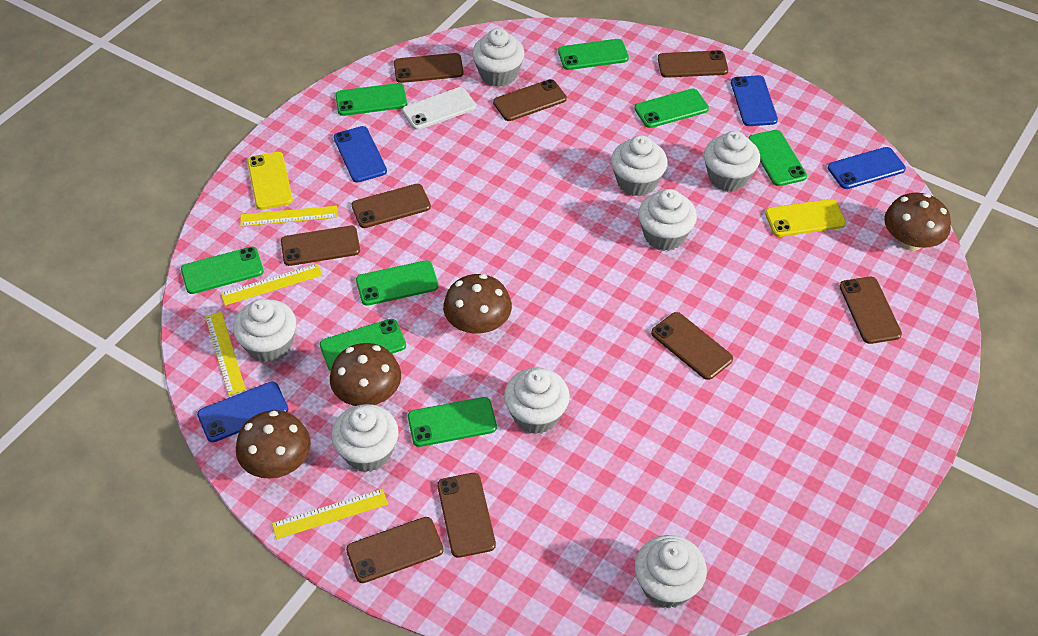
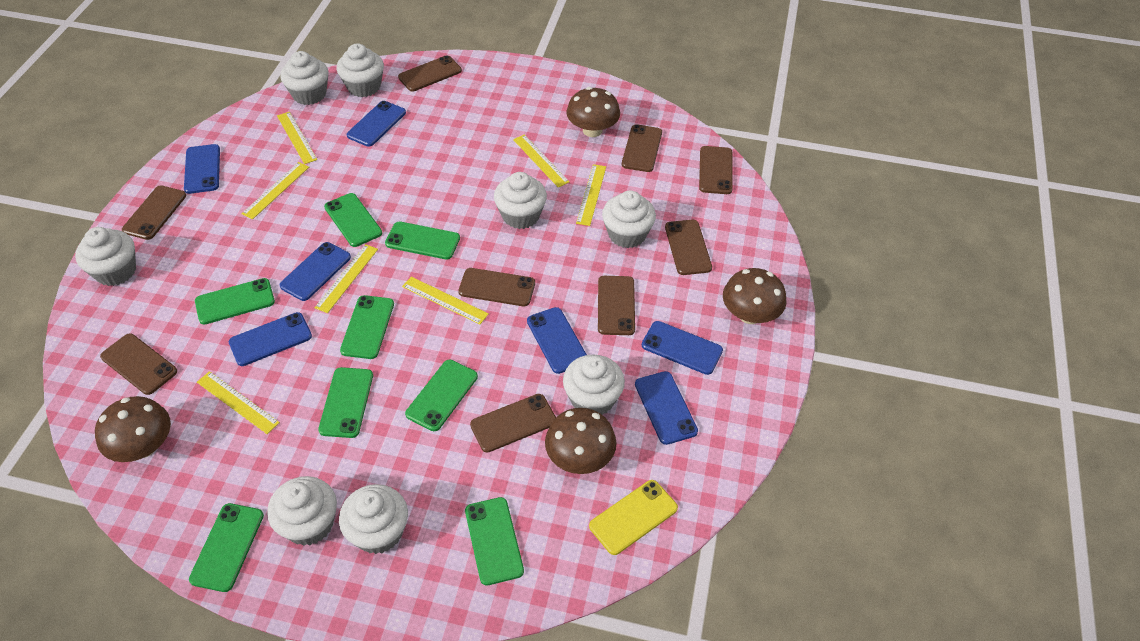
blue phone: [197,382,288,442] [334,126,387,183] [731,75,778,126] [828,147,906,189] = 4 -> [184,144,220,194] [229,312,312,366] [280,242,351,301] [347,101,406,147] [527,307,587,374] [635,371,698,445] [642,321,723,375] = 7
white phone: [402,87,476,130] = 1 -> none = 0
yellow phone: [247,152,293,210] [765,199,846,237] = 2 -> [589,480,678,555] = 1
yellow ruler: [205,312,246,395] [221,264,322,305] [240,206,338,227] [272,489,388,539] = 4 -> [197,371,280,434] [242,162,309,219] [277,112,317,164] [314,244,378,313] [402,277,489,324] [513,135,569,188] [576,164,606,226] = 7

